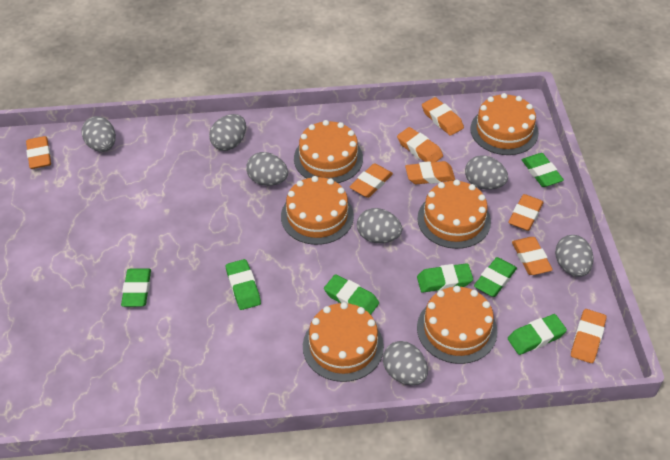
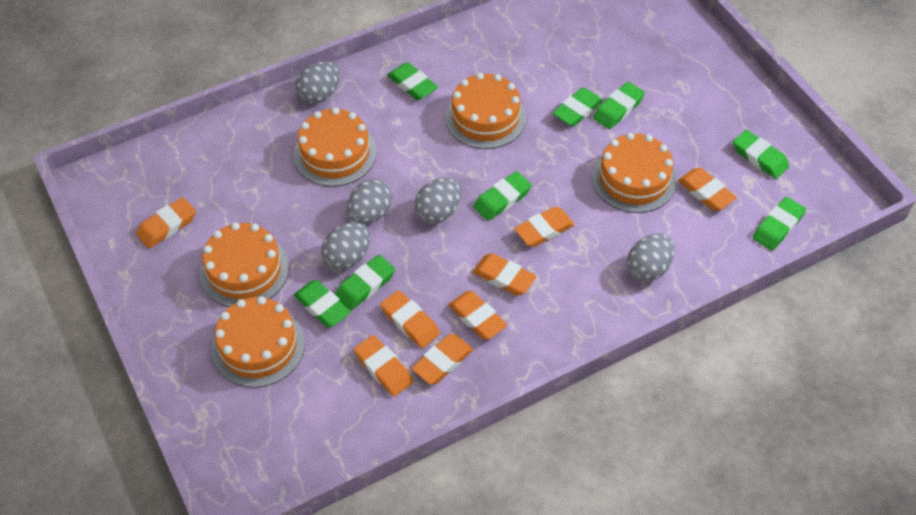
green eraser: [121,268,151,307] [226,259,261,310] [324,274,379,315] [417,263,473,292] [474,257,517,297] [508,314,567,355] [522,153,564,187] = 7 -> [294,280,351,327] [335,255,395,310] [387,62,438,100] [473,171,532,221] [553,87,603,127] [593,82,645,129] [733,130,789,179] [752,197,806,251] = 8
grey egg: [81,116,116,152] [209,114,246,151] [246,152,288,186] [357,208,402,243] [383,341,428,385] [465,155,508,190] [555,235,593,277] = 7 -> [295,61,340,104] [321,222,370,270] [347,179,392,224] [414,177,461,224] [627,233,675,282] = 5
orange cake: [281,176,354,245] [294,120,363,183] [303,302,384,382] [417,180,491,249] [417,286,497,364] [470,93,539,155] = 6 -> [200,222,289,307] [212,296,305,388] [293,107,377,186] [445,73,526,149] [592,133,677,213] = 5

